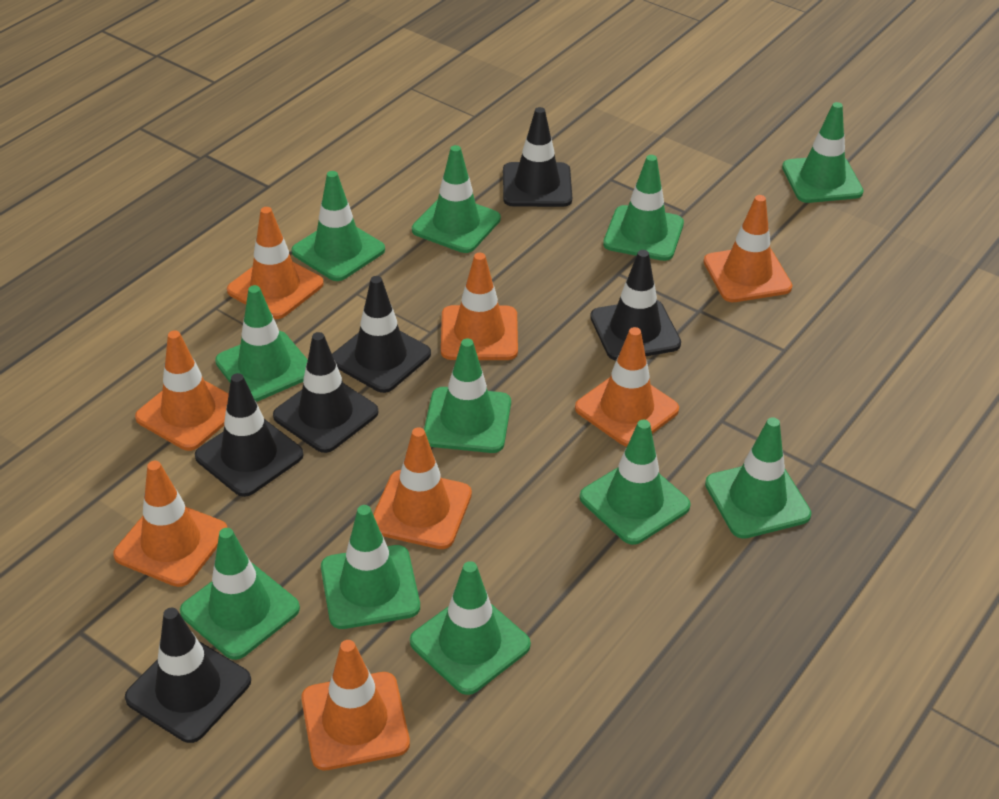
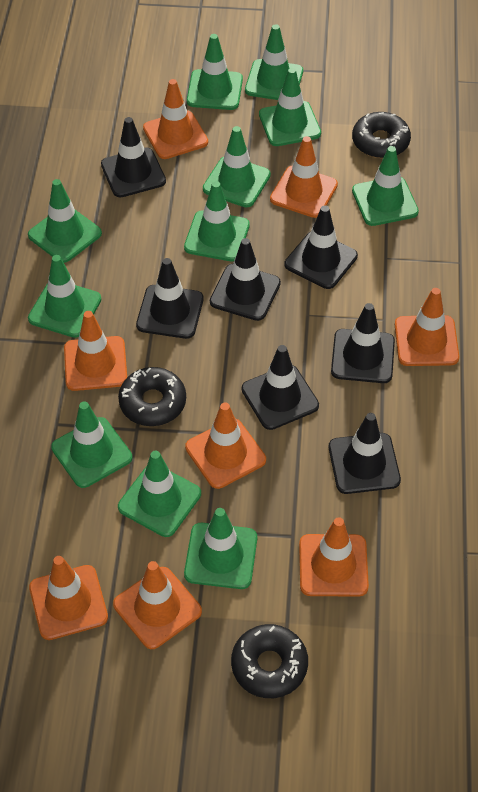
black donut: none = 0 -> [118,367,186,426] [231,624,308,698] [352,112,411,158] = 3
black traffic cone: [125,608,251,743] [195,373,304,497] [273,332,378,453] [332,276,431,393] [503,107,572,207] [590,250,681,361] = 6 -> [101,117,166,197] [136,258,204,339] [210,238,281,321] [242,345,319,430] [285,205,358,289] [329,413,401,494] [331,303,395,383] = 7

